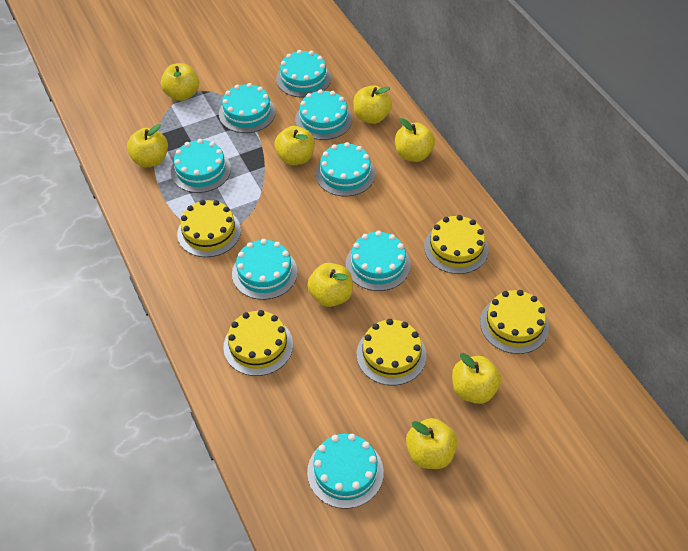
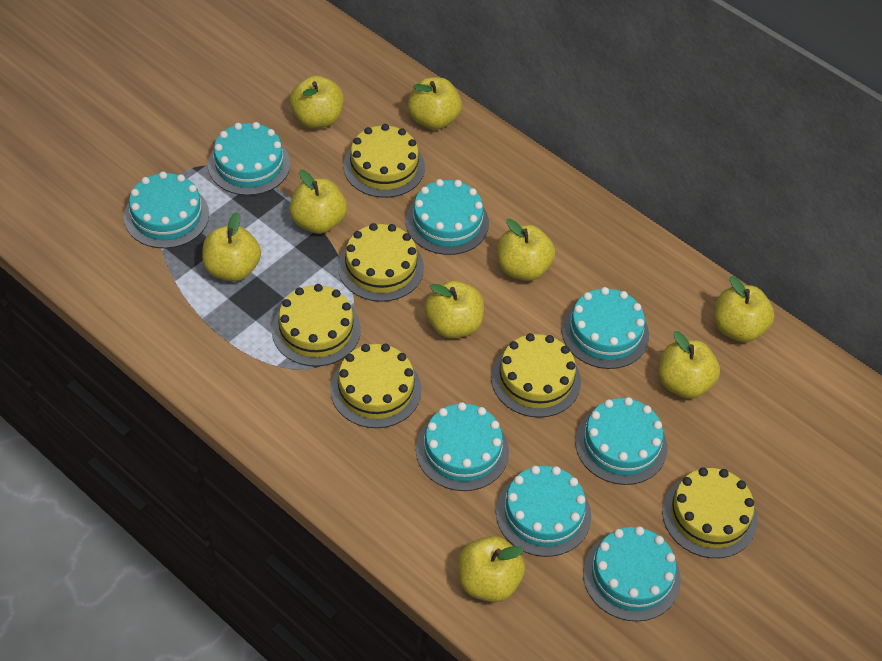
yellow apple: [127,124,168,167] [161,63,199,101] [275,126,315,165] [307,263,353,307] [353,85,392,124] [395,118,435,162] [406,418,458,469] [452,353,501,404] = 8 -> [202,212,261,282] [290,75,344,128] [290,170,347,234] [408,77,462,130] [425,281,484,338] [458,536,525,602] [498,219,555,281] [659,331,720,399] [715,276,774,342] = 9
yellow cake: [177,200,241,257] [223,310,293,376] [357,319,427,385] [424,215,489,274] [480,290,549,354] = 5 -> [272,284,361,366] [330,344,421,428] [338,223,424,302] [343,124,425,198] [491,333,581,418] [662,467,757,558] = 6

